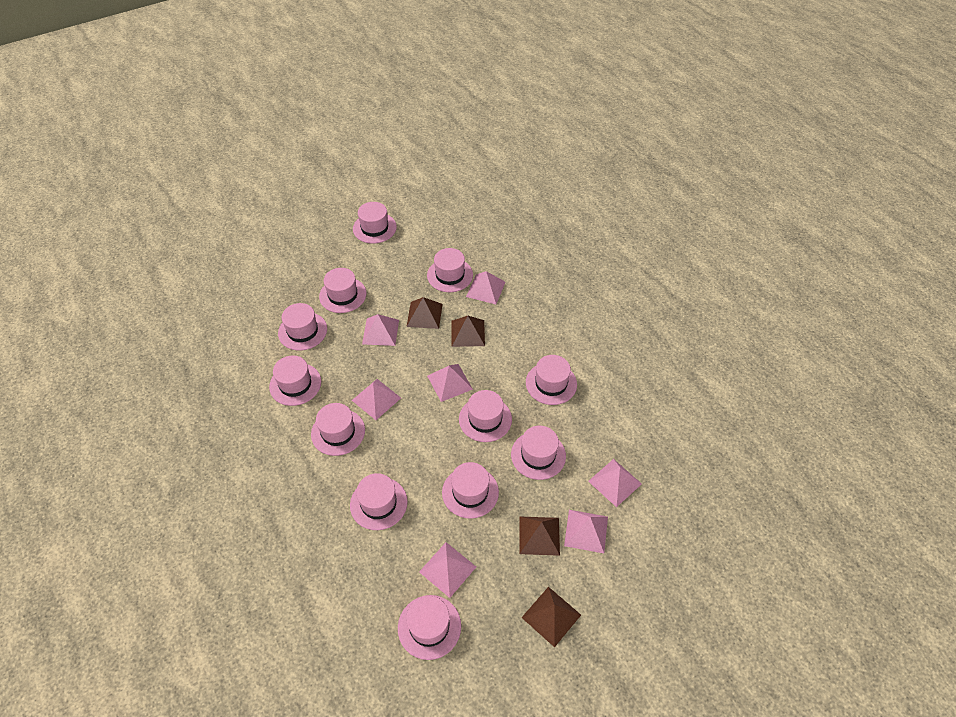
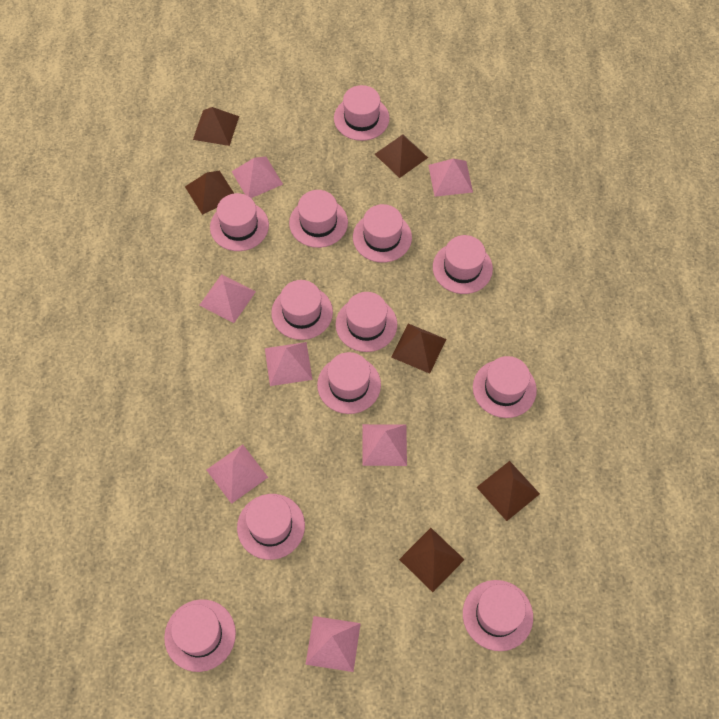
brown pyramid: [406,297,443,329] [452,316,485,347] [519,517,560,556] [521,587,581,647] = 4 -> [185,170,234,215] [193,107,239,146] [375,135,428,178] [391,324,446,374] [399,528,465,592] [476,461,540,521] = 6

